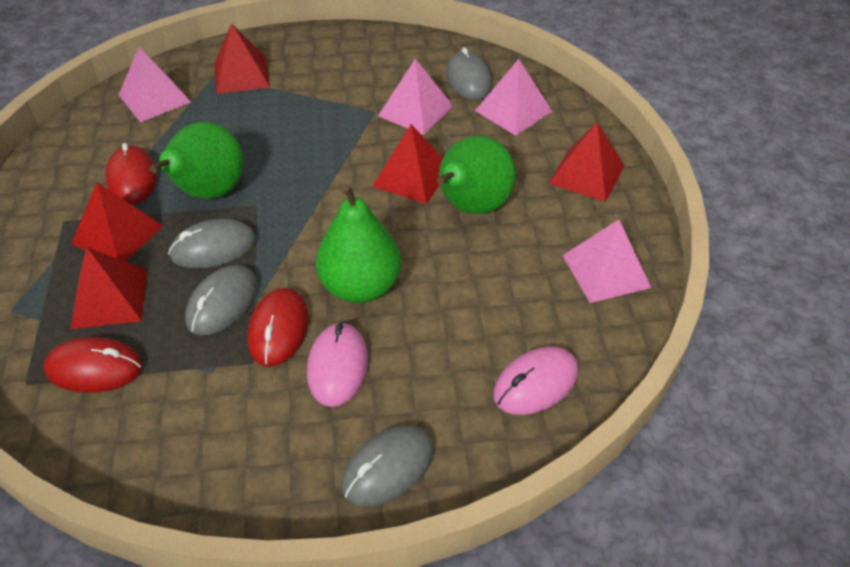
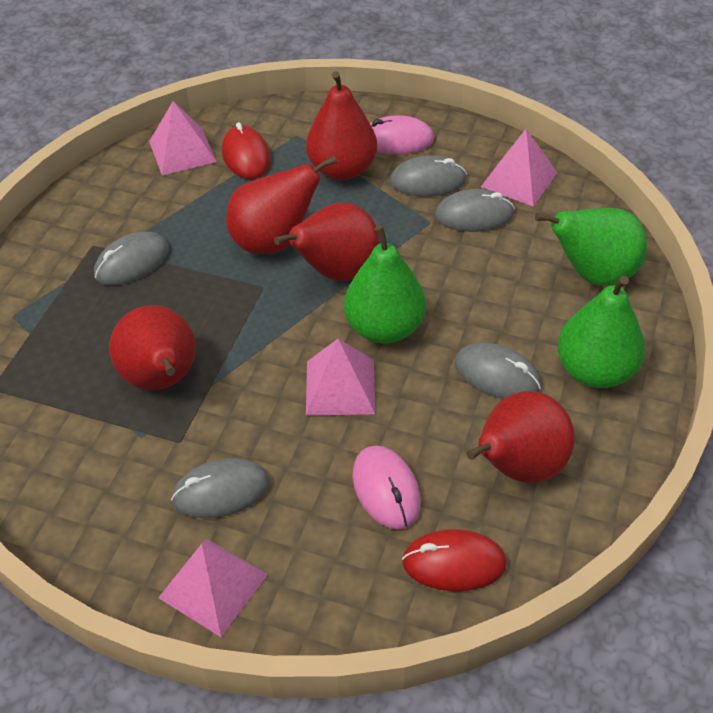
grey mouse: [168,219,256,269] [185,265,258,336] [341,426,434,507] [446,47,492,100] = 4 -> [94,232,169,285] [171,458,269,518] [390,155,467,197] [435,189,515,232] [455,343,541,399] = 5
red mouse: [43,337,142,393] [105,143,157,204] [247,288,309,366] = 3 -> [222,122,271,179] [402,529,507,591] = 2
red pear: none = 0 -> [109,305,196,390] [226,156,337,254] [274,202,379,281] [306,71,377,180] [466,391,575,483] = 5
red pyramid: [70,247,147,329] [71,182,163,262] [214,23,270,94] [372,124,443,204] [549,122,624,202] = 5 -> none = 0

